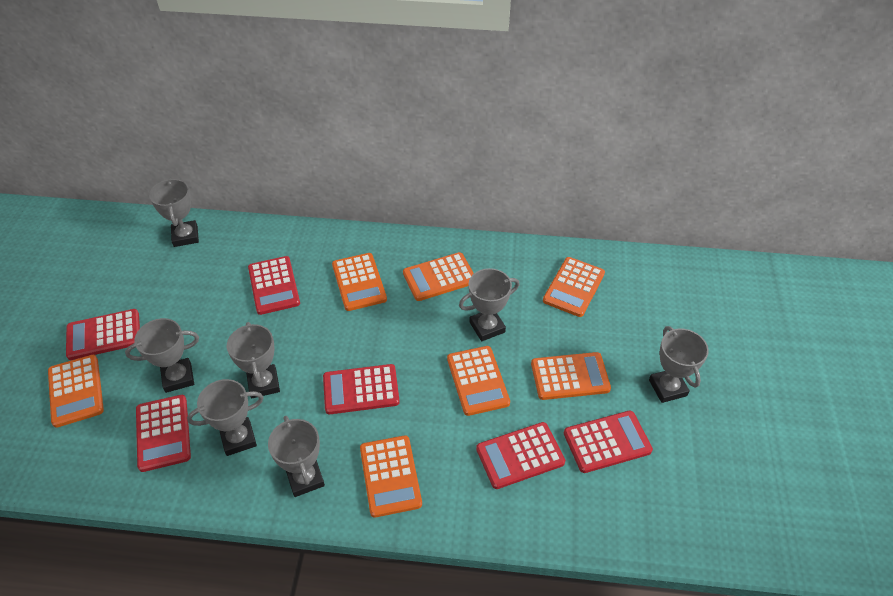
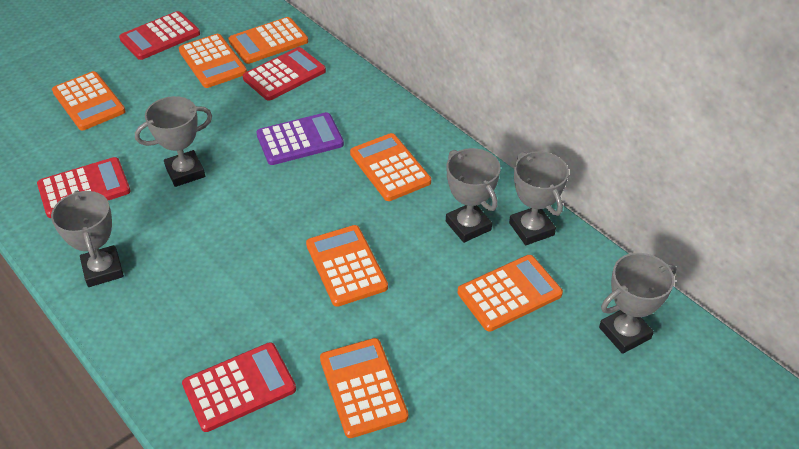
grey trophy: [125,318,199,393] [149,179,199,247] [187,379,264,456] [227,322,280,399] [268,416,325,497] [459,268,520,341] [649,326,709,403] = 7 -> [51,191,124,287] [135,96,212,187] [446,148,501,243] [509,151,569,245] [599,253,677,354] = 5
purple calculator: none = 0 -> [256,112,344,165] = 1
red calculator: [66,309,140,360] [136,395,191,472] [248,256,300,315] [323,364,400,414] [476,422,565,489] [564,411,653,473] = 6 -> [37,157,131,218] [119,11,200,60] [182,342,296,432] [243,47,326,101] = 4

